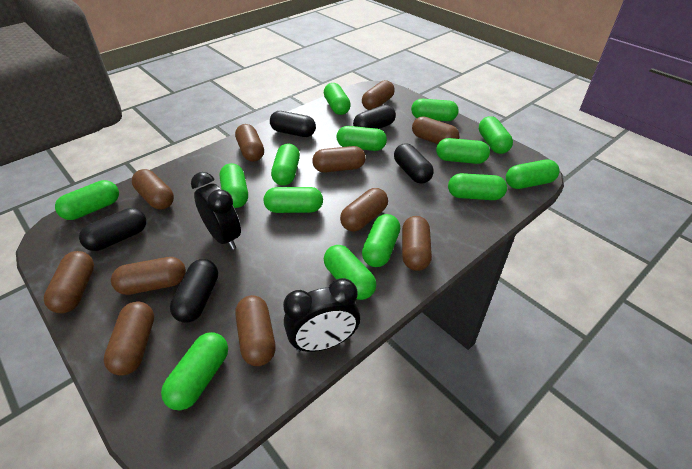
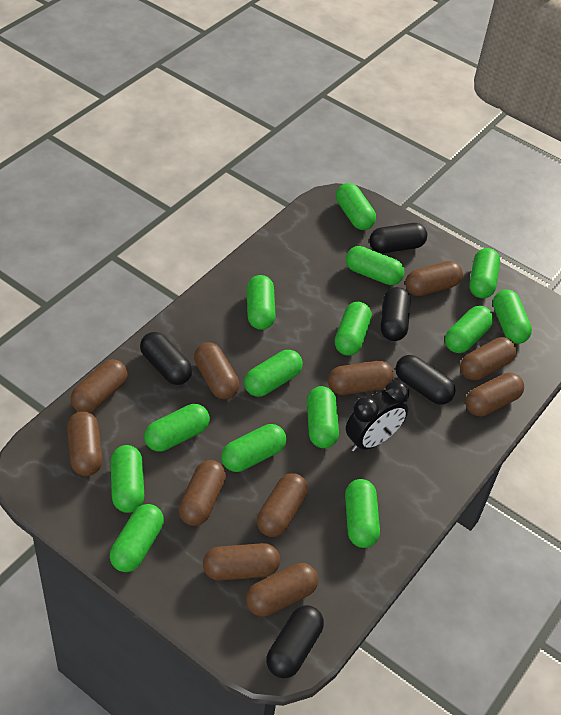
black clock: [191,172,241,250] [283,278,360,352] = 2 -> [346,380,409,452] = 1

